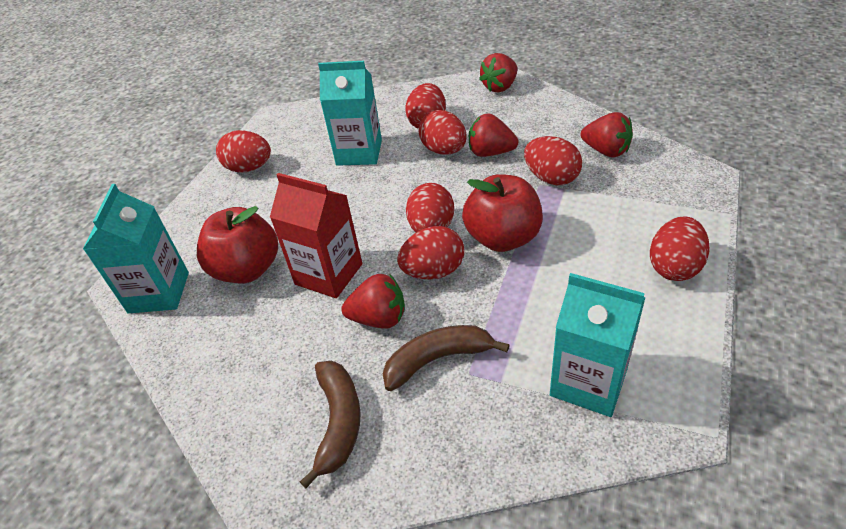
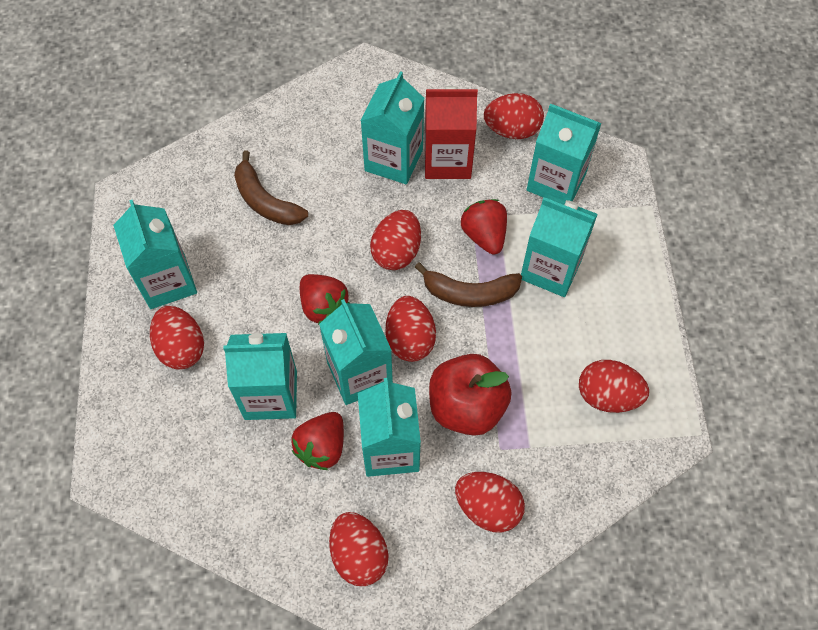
red apple: [197,206,278,283] [462,174,543,252] = 2 -> [429,354,512,436] = 1
red strawberry: [341,274,405,329] [469,113,519,157] [479,53,517,93] [581,112,633,158] = 4 -> [291,412,344,470] [300,274,350,325] [461,199,507,255] = 3
turquoise carton: [83,184,189,313] [318,61,382,166] [550,273,646,417] = 3 -> [113,200,197,309] [223,333,297,420] [319,299,393,405] [358,378,421,477] [361,71,424,184] [521,195,598,297] [527,104,602,201] = 7

